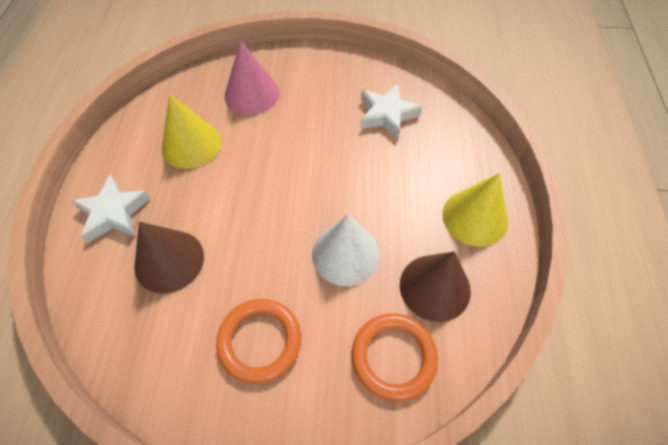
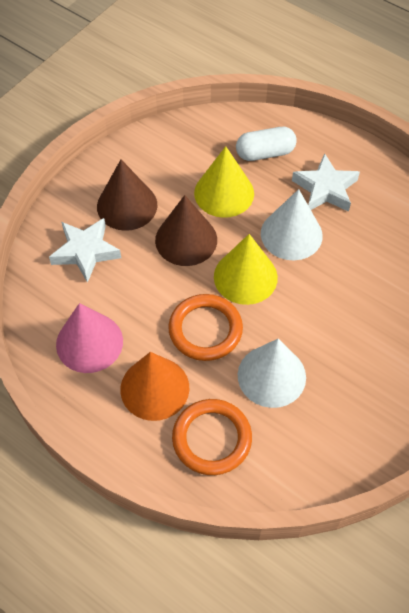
orange cone: none = 0 -> [120,352,189,421] = 1
white capsule: none = 0 -> [236,127,297,161] = 1
white cone: [312,214,380,286] = 1 -> [238,339,306,408] [261,189,323,260] = 2

